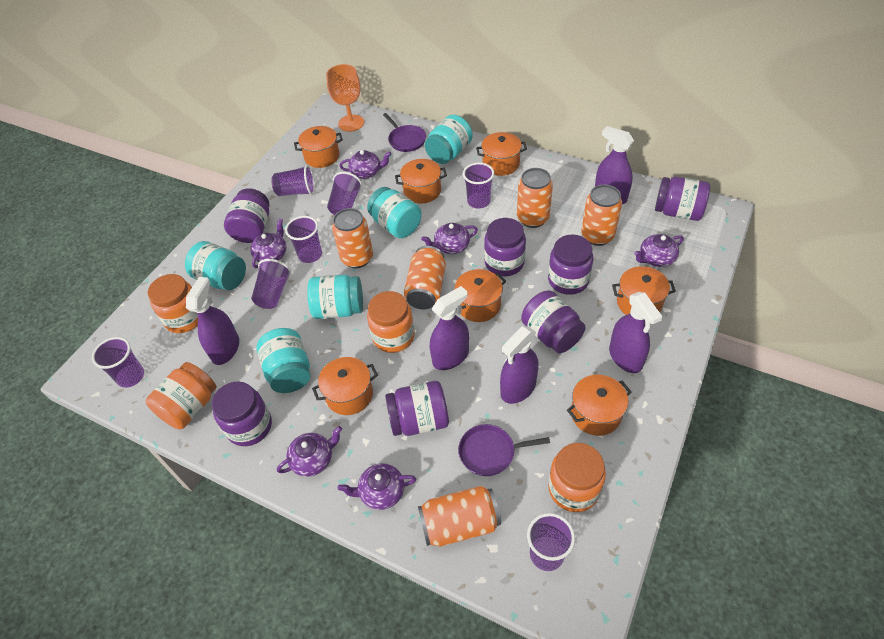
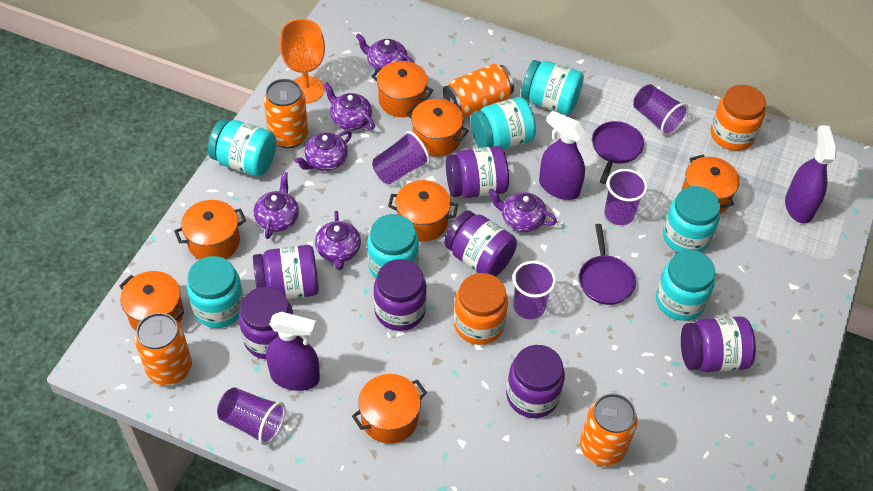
orange can: [332,208,373,268] [404,246,446,309] [418,486,501,547] [517,168,553,228] [581,185,622,246] = 5 -> [134,313,192,385] [264,79,308,148] [443,63,514,117] [580,393,638,466] = 4
orange jar: [146,362,217,429] [148,274,198,333] [367,291,415,353] [548,443,606,512] = 4 -> [454,273,508,345] [711,85,766,151] = 2
purple cup: [92,337,144,388] [251,259,291,309] [271,165,315,196] [285,216,322,263] [327,172,362,215] [463,163,494,209] [527,513,575,571] = 7 -> [217,387,286,445] [372,131,430,184] [513,261,556,319] [604,169,648,225] [633,84,689,136] = 5
purple spray bottle: [186,277,239,365] [430,286,469,370] [500,326,539,404] [595,126,634,204] [609,292,663,373] = 5 -> [266,312,320,391] [539,111,586,200] [785,125,837,224] = 3
turquoise jar: [185,241,246,290] [257,328,310,393] [307,275,363,319] [367,187,422,238] [425,115,473,164] = 5 -> [187,256,244,328] [208,119,276,177] [367,214,419,278] [470,97,536,150] [521,60,584,115] [656,250,715,321] [663,186,720,252] = 7

